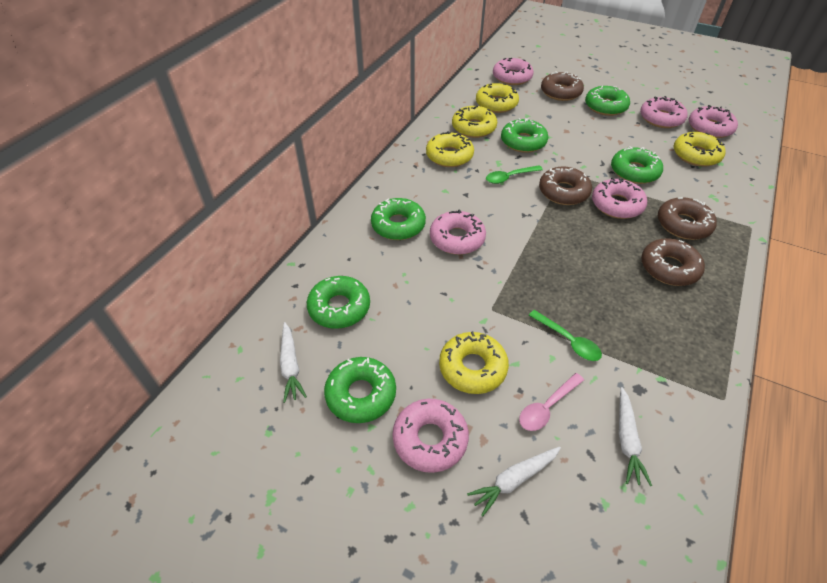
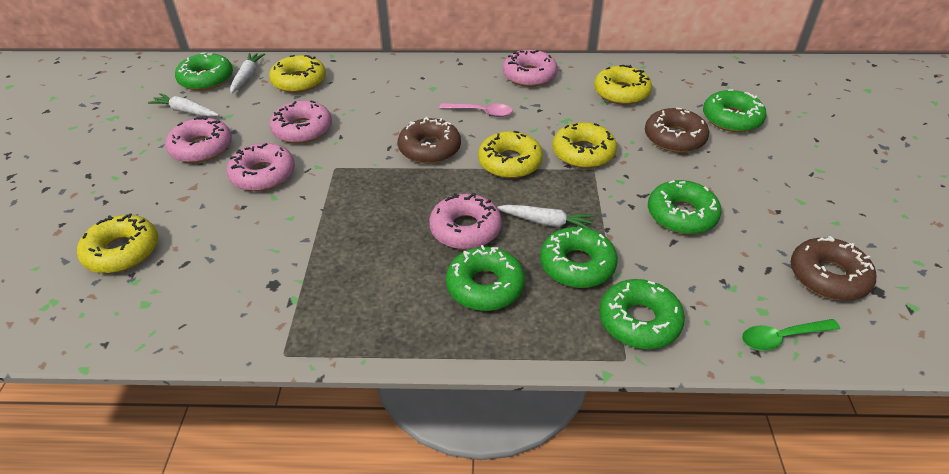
brown donut: [539,167,592,205] [541,71,584,101] [641,239,705,286] [658,197,717,240] = 4 -> [398,117,461,164] [645,108,709,153] [791,236,876,301] = 3
green spoon: [486,165,543,184] [529,310,602,361] = 2 -> [742,319,840,351] = 1
pink donut: [393,399,469,473] [430,209,486,255] [493,58,534,85] [592,177,647,219] [640,96,688,128] [688,105,738,138] = 6 -> [165,116,232,163] [227,143,295,191] [269,100,332,144] [429,193,502,249] [503,50,558,87] = 5

